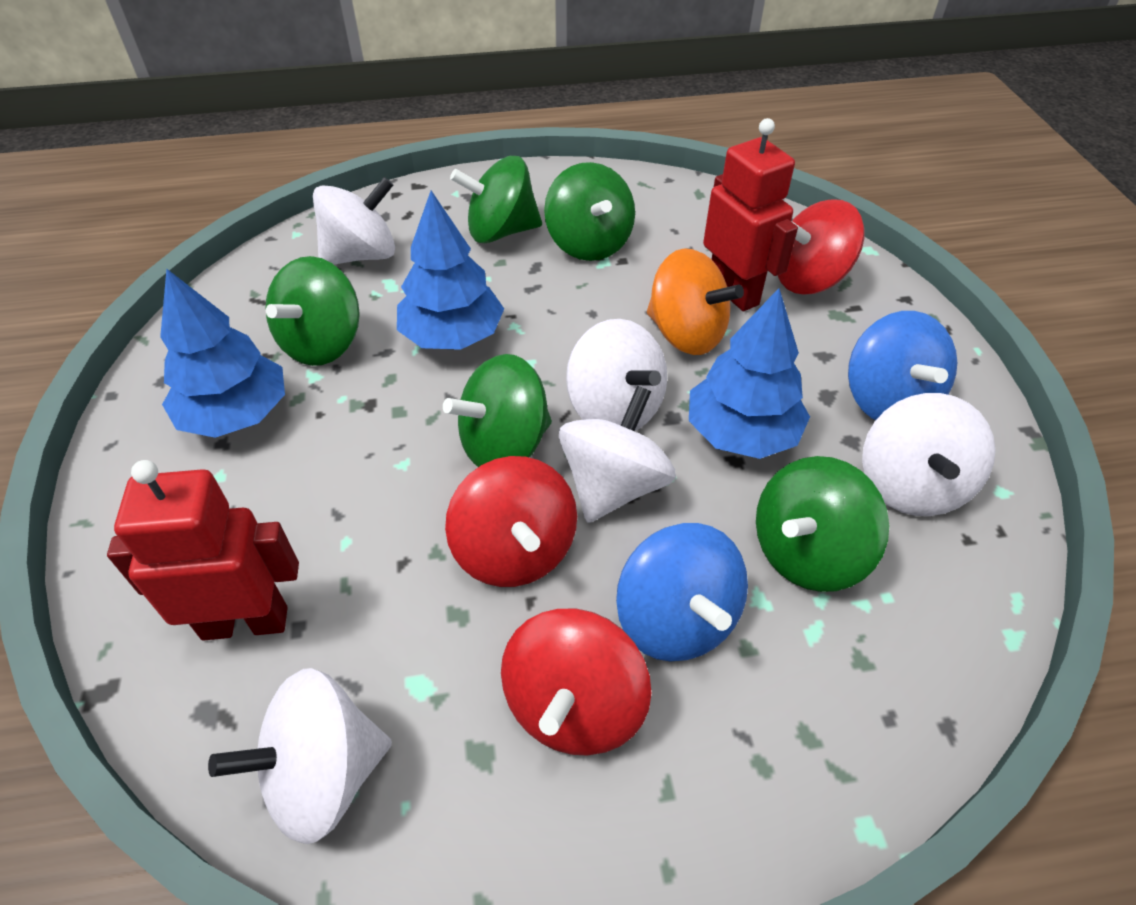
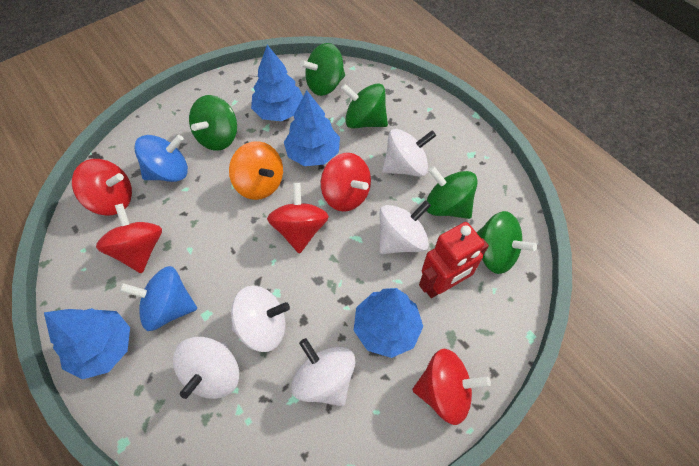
blue tree: [160,269,285,438] [397,191,504,350] [689,288,810,459] = 3 -> [44,308,130,380] [251,45,303,121] [284,90,340,166] [354,288,423,358] = 4
red robot: [107,460,299,641] [703,118,798,311] = 2 -> [419,222,489,298] = 1
red spinning top: [445,456,577,587] [501,609,651,756] [778,199,865,294] = 3 -> [72,159,132,216] [96,203,162,273] [267,183,329,254] [321,153,371,212] [413,349,491,425] = 5

